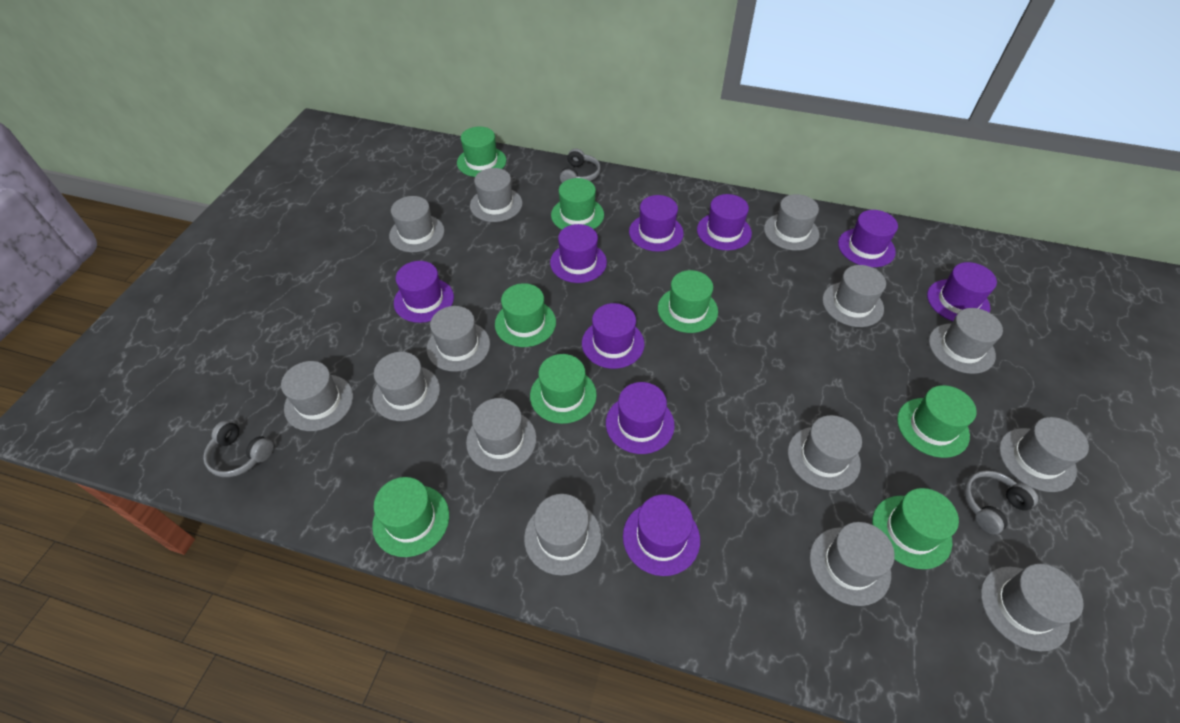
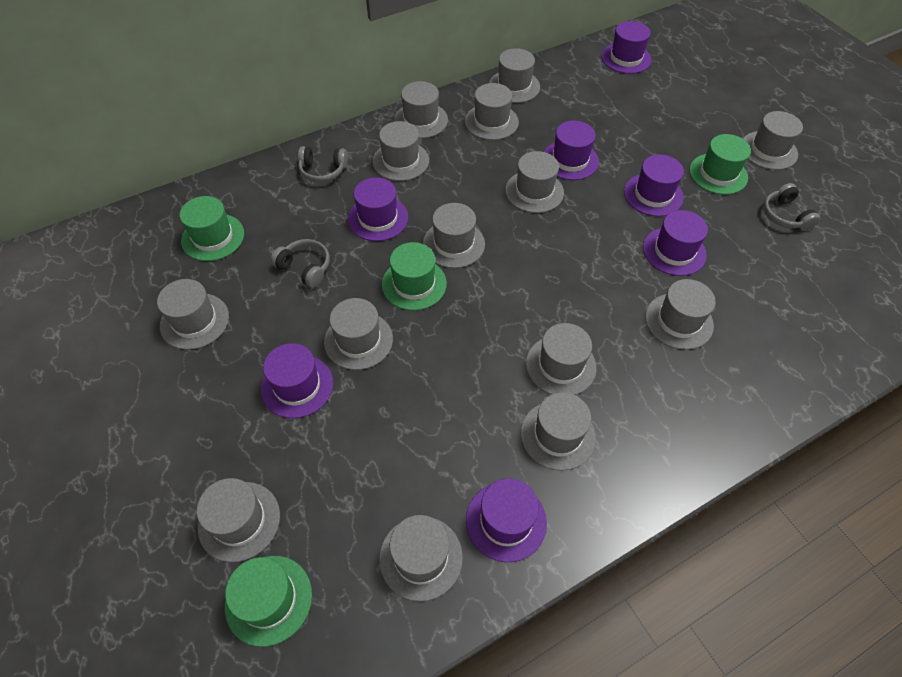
green hat: [372,477,449,557] [457,127,506,177] [495,283,556,347] [530,354,597,424] [551,178,604,230] [658,270,718,333] [872,488,959,569] [897,385,977,458] = 8 -> [180,196,244,261] [225,556,312,647] [382,242,447,310] [689,134,751,195] = 4
purple hat: [394,261,454,323] [550,224,607,283] [582,303,645,369] [606,382,675,454] [623,494,700,576] [629,195,684,252] [697,194,752,250] [838,210,898,267] [927,262,997,321] = 9 -> [261,343,333,418] [348,177,408,241] [466,478,547,562] [544,121,599,180] [601,21,652,74] [624,154,684,217] [643,210,708,276] = 7

